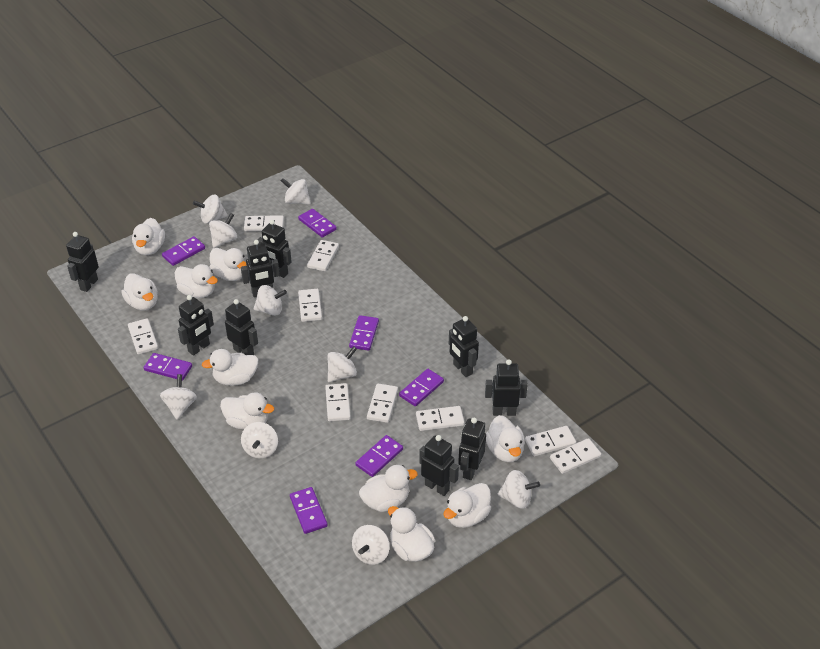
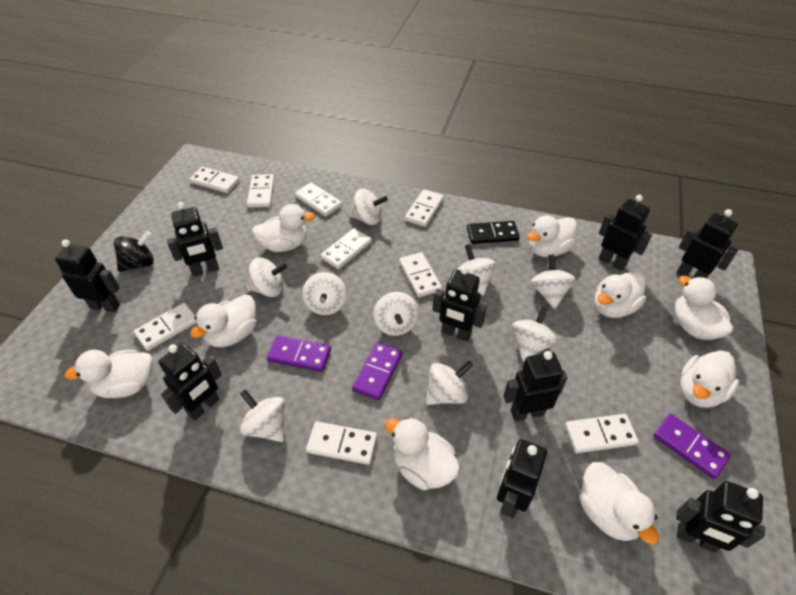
black domino: none = 0 -> [467,221,520,244] = 1
black spinning top: none = 0 -> [114,231,154,272] = 1
purple domino: [144,353,192,381] [162,236,205,266] [290,487,328,534] [298,209,337,238] [349,315,379,351] [356,435,403,477] [399,369,444,406] = 7 -> [267,335,331,372] [352,342,403,400] [653,414,731,479] = 3
white duck: [121,273,158,310] [132,218,165,255] [174,264,218,298] [202,349,258,386] [210,248,246,281] [220,392,274,430] [359,465,418,512] [388,506,435,562] [443,483,491,528] [486,415,525,462] = 10 -> [64,350,153,398] [190,294,256,347] [252,204,315,252] [385,417,460,490] [527,215,577,257] [579,462,659,545] [594,271,646,318] [674,276,733,340] [680,350,740,408] = 9

